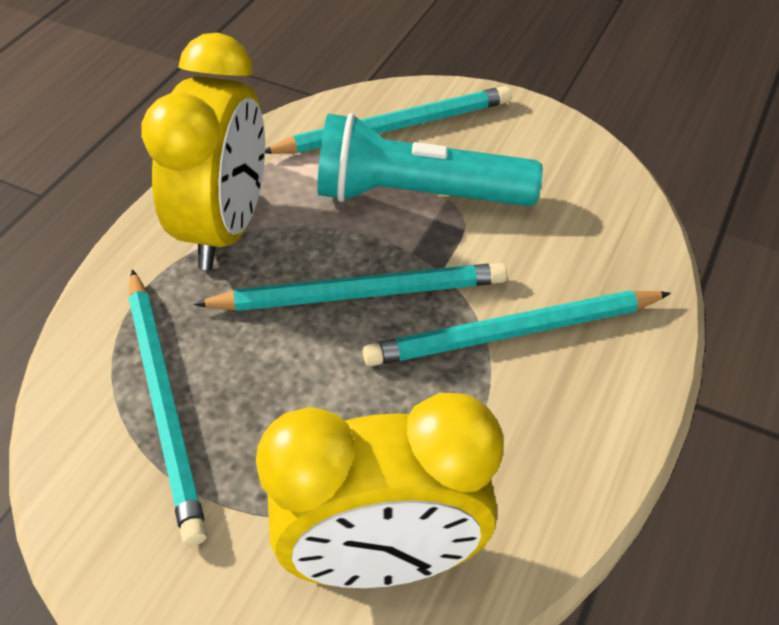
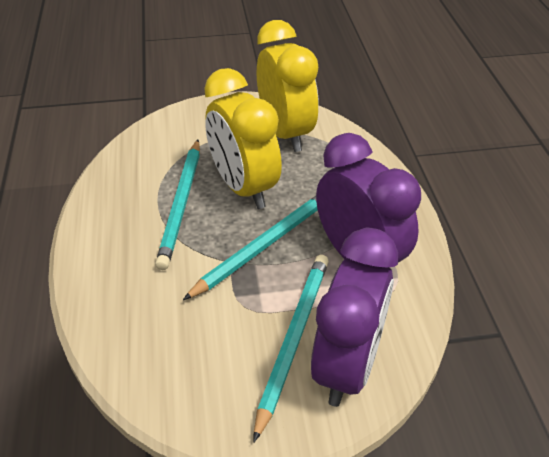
purple clock: none = 0 -> [311,228,398,407] [316,133,421,268] = 2
turquoise flashlight: [317,113,543,206] = 1 -> none = 0
turquoise pencil: [128,269,207,546] [194,263,507,311] [265,86,511,154] [363,290,671,366] = 4 -> [155,140,200,270] [183,196,318,300] [253,255,329,442] = 3

